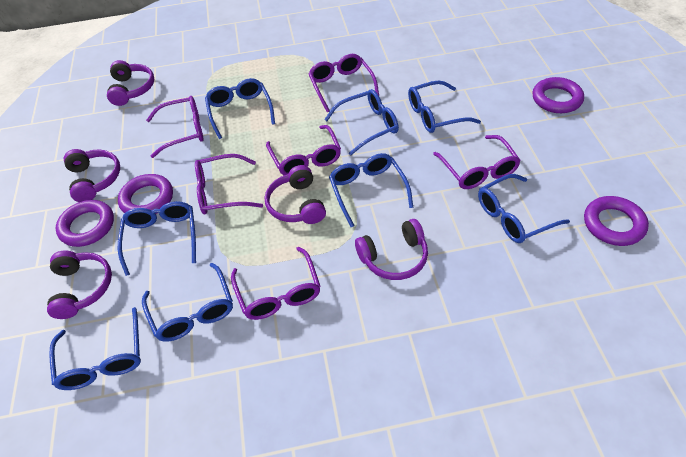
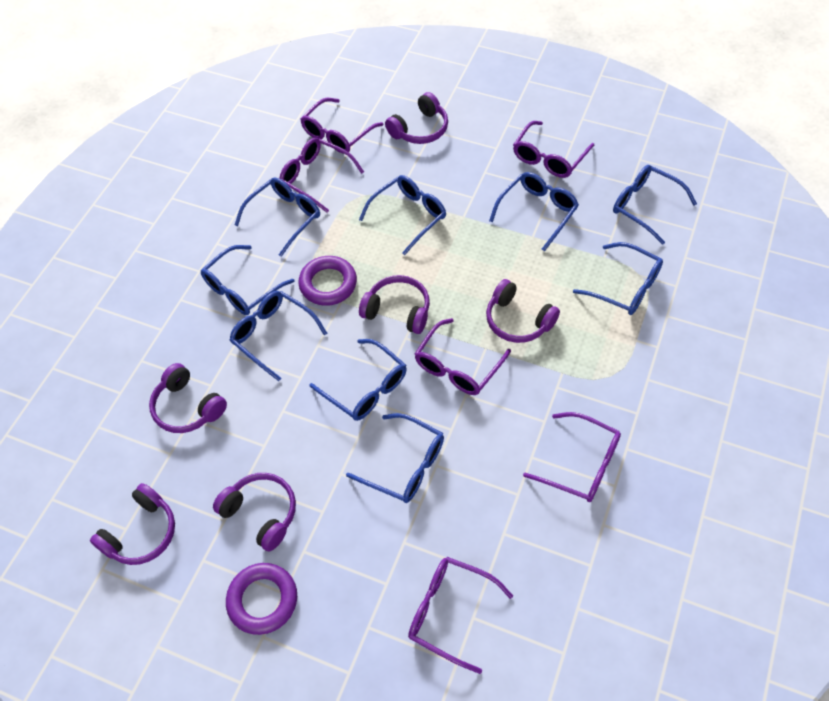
blue glasses: [49,307,141,390] [118,201,196,276] [142,263,233,342] [205,78,275,139] [324,89,399,156] [329,153,413,227] [408,80,481,133] [478,174,570,243] = 8 -> [201,245,295,315] [229,291,327,381] [235,177,320,257] [309,339,407,421] [346,413,444,503] [359,175,446,255] [489,172,579,251] [573,242,663,315] [613,165,697,245] = 9
purple headphones: [47,251,112,319] [64,149,120,202] [107,60,155,106] [265,165,326,224] [355,219,428,280] = 5 -> [90,483,175,565] [149,363,227,433] [213,473,296,551] [359,275,430,334] [385,92,448,144] [486,279,560,343] = 6
purple ring: [56,200,114,247] [118,174,173,214] [532,77,584,113] [584,196,649,246] = 4 -> [226,563,297,635] [298,256,357,306] = 2

